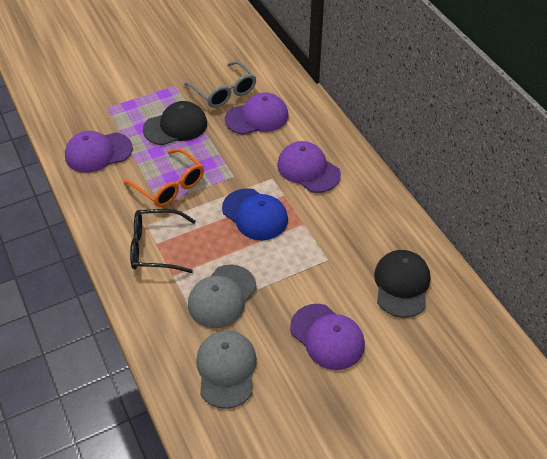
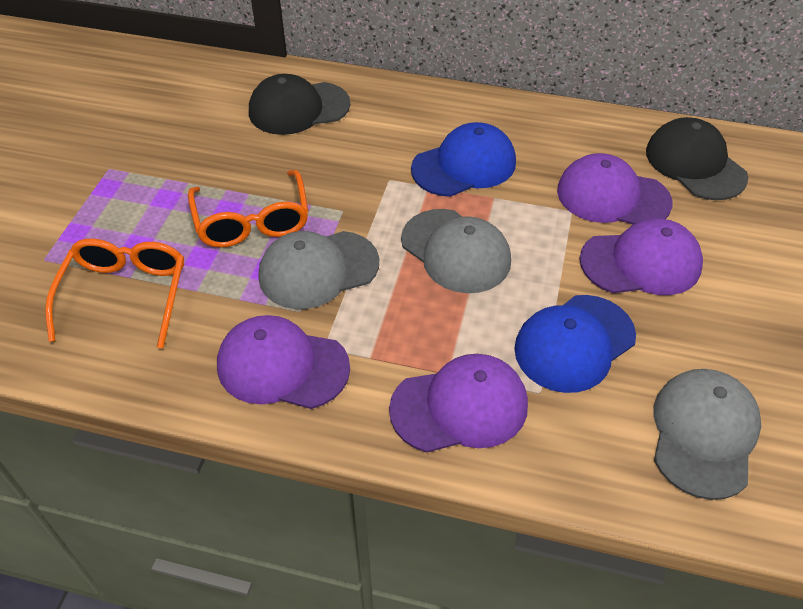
black glasses: [130,209,196,273] = 1 -> none = 0
blue cap: [222,188,288,240] = 1 -> [411,122,516,197] [514,295,636,393] = 2
grey cap: [188,265,256,328] [196,330,257,409] = 2 -> [259,231,379,309] [401,209,511,293] [654,369,761,500] = 3
grey glasses: [184,61,256,108] = 1 -> none = 0
orange glasses: [123,148,204,207] = 1 -> [45,239,184,348] [188,170,308,248] = 2

